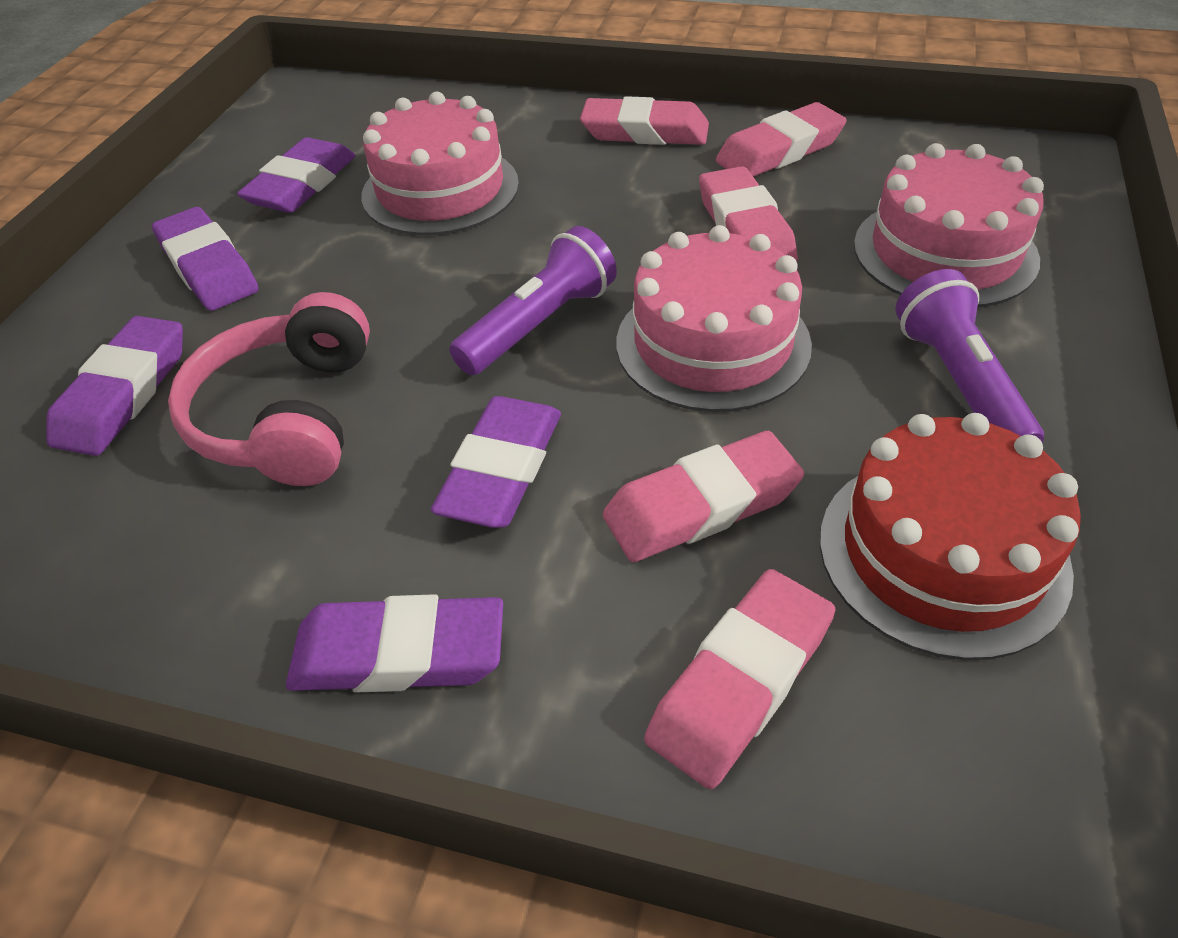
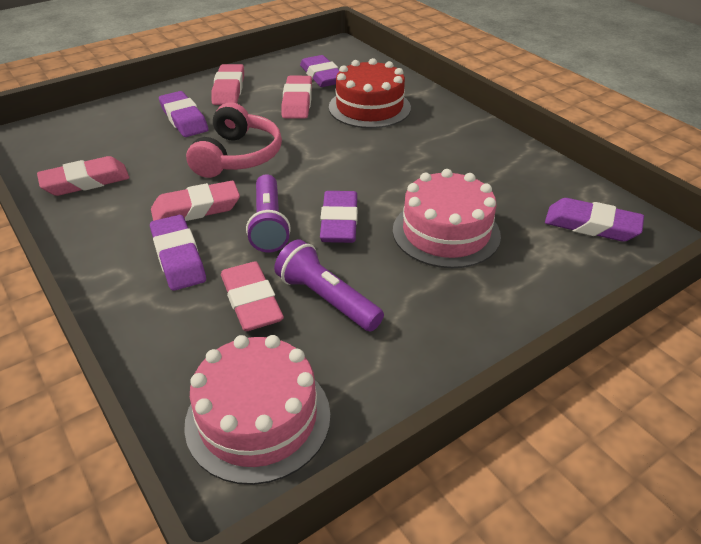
pink cake: [361,92,519,235] [617,225,812,412] [854,143,1044,307] = 3 -> [184,335,331,485] [393,169,501,268] = 2

